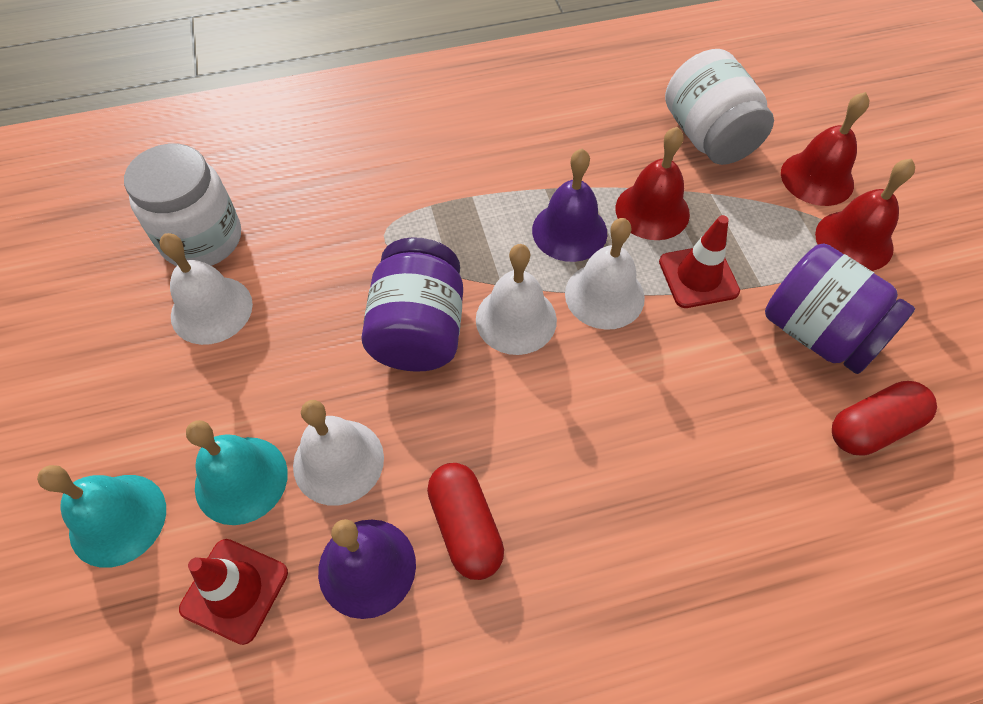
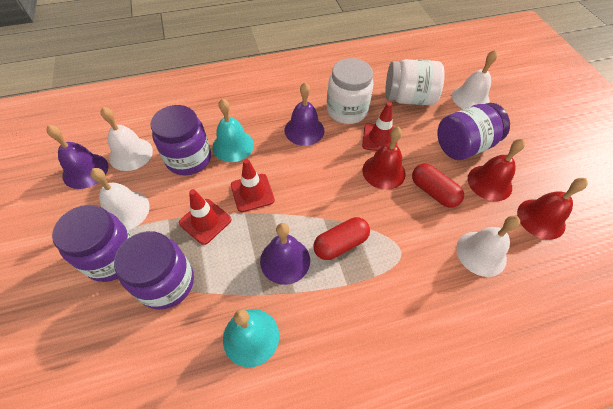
purple bell: [318,519,416,619] [532,149,607,262] = 2 -> [46,125,108,189] [260,223,310,285] [285,82,324,146] = 3
purple jar: [361,237,463,372] [765,244,915,374] = 2 -> [52,205,133,282] [114,231,194,309] [150,105,211,175] [437,103,510,160] = 4
red traffic cone: [179,539,288,645] [659,215,740,308] = 2 -> [179,189,231,245] [231,159,275,212] [362,102,398,151] = 3

